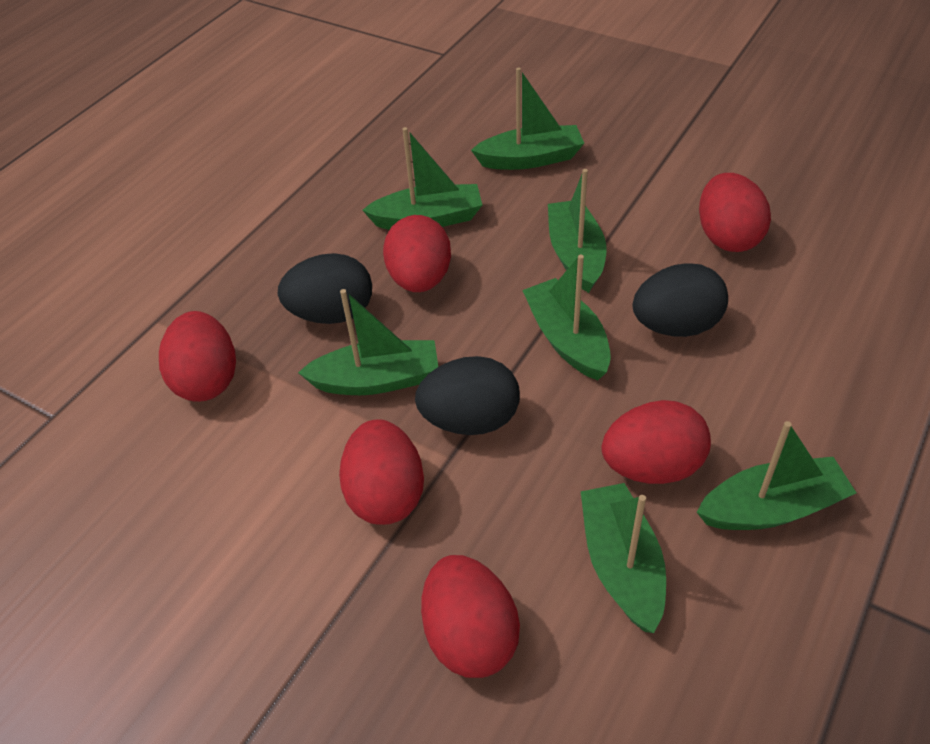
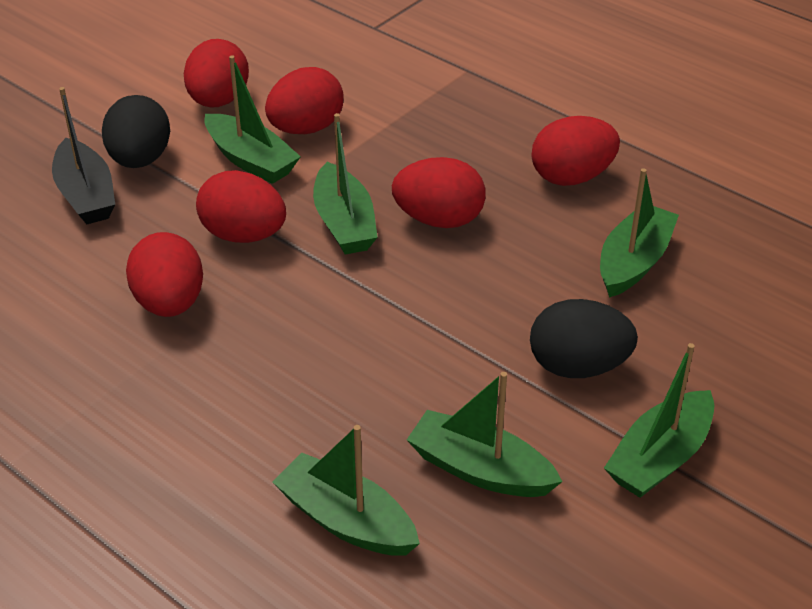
black boat: none = 0 -> [52,87,115,224] = 1
black egg: [277,253,372,324] [415,356,520,435] [632,263,728,337] = 3 -> [102,95,170,168] [530,299,638,378] = 2
green boat: [298,289,438,395] [362,127,482,230] [471,67,584,170] [522,255,611,380] [548,169,606,293] [581,483,666,633] [697,421,856,530] = 7 -> [204,55,301,184] [272,425,420,556] [313,113,378,254] [407,372,563,497] [600,168,679,298] [604,343,714,498] = 6

